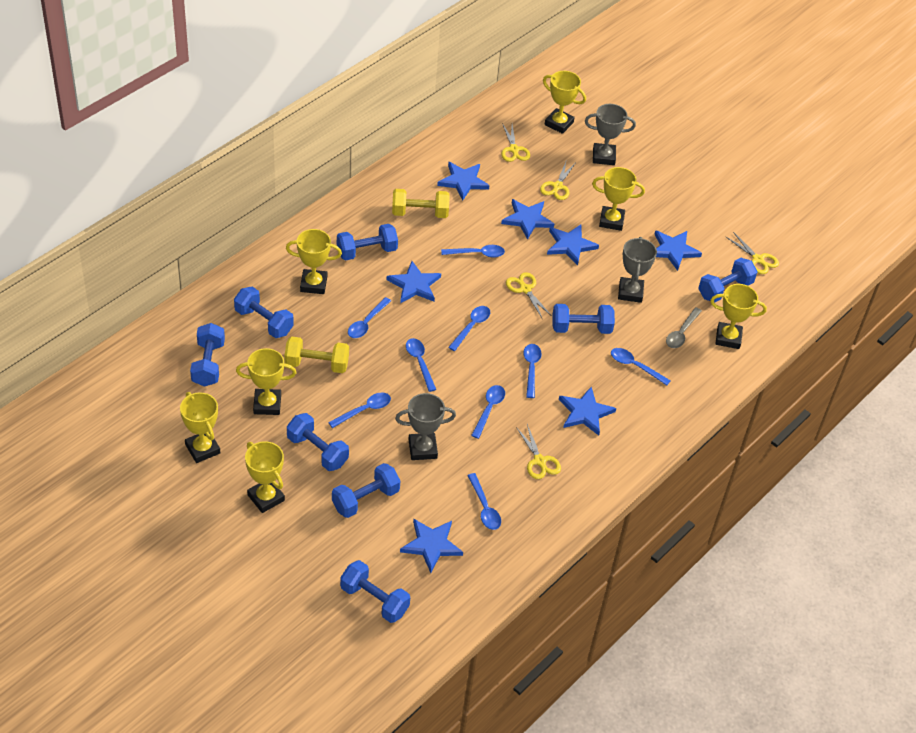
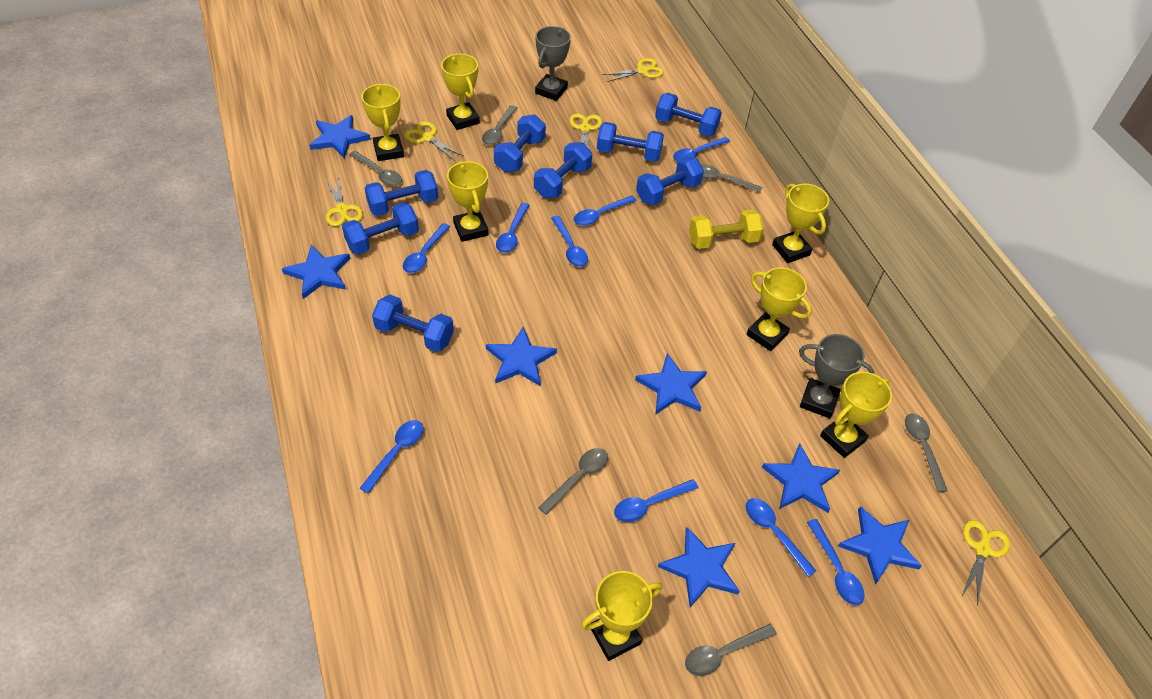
grey spoon: [666,307,702,348] = 1 -> [349,151,402,186] [482,105,517,145] [538,448,608,515] [685,624,777,676] [701,164,762,193] [905,413,948,492] = 6
grey trophy: [395,393,456,460] [585,104,636,165] [618,237,657,303] = 3 -> [535,26,571,101] [799,334,874,418] = 2
yellow dumbbell: [284,336,349,373] [392,189,450,218] = 2 -> [689,209,764,249] = 1

